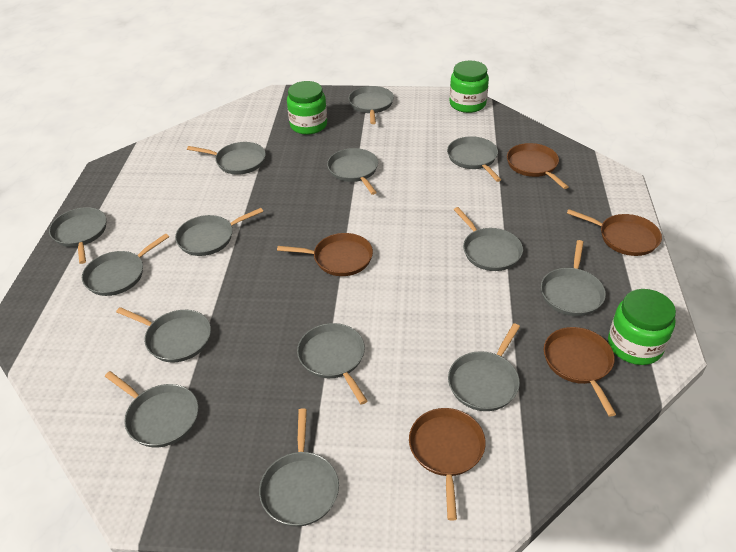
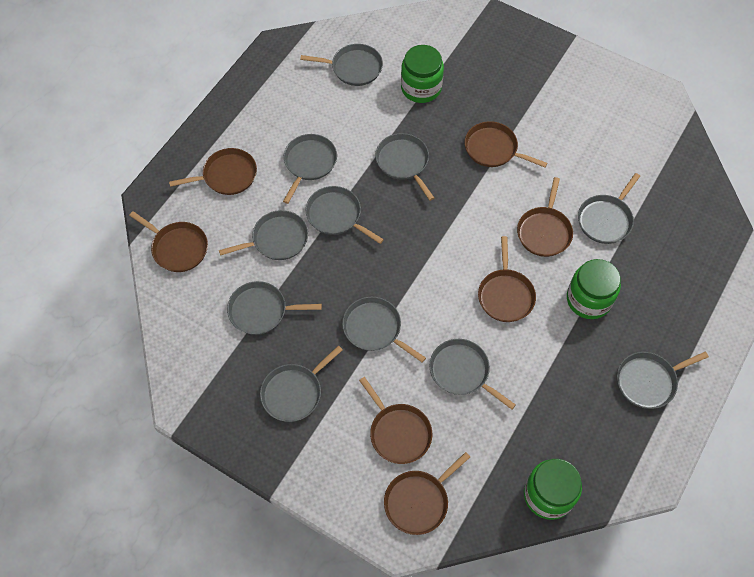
brown pan: [277,233,373,276] [409,408,486,521] [507,143,569,189] [544,327,616,417] [567,209,662,256] = 5 -> [129,211,208,272] [169,148,257,195] [359,377,432,464] [384,452,470,535] [465,121,548,168] [478,236,536,322] [517,177,573,257] = 7
grey pan: [49,207,107,264] [82,233,169,296] [105,371,198,447] [116,307,211,362] [175,208,263,256] [187,142,266,175] [259,408,339,527] [297,323,367,404] [327,148,378,195] [349,86,394,124] [447,136,501,182] [448,323,520,411] [454,207,523,271] [541,240,606,316] = 14 -> [219,210,308,260] [227,281,322,335] [260,345,343,422] [283,134,337,204] [300,44,383,86] [306,186,384,244] [342,297,426,363] [375,133,434,201] [429,339,516,410] [578,173,640,244] [617,352,709,409] = 11

